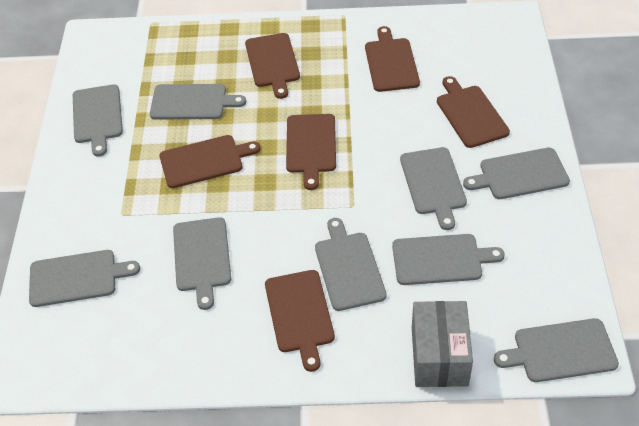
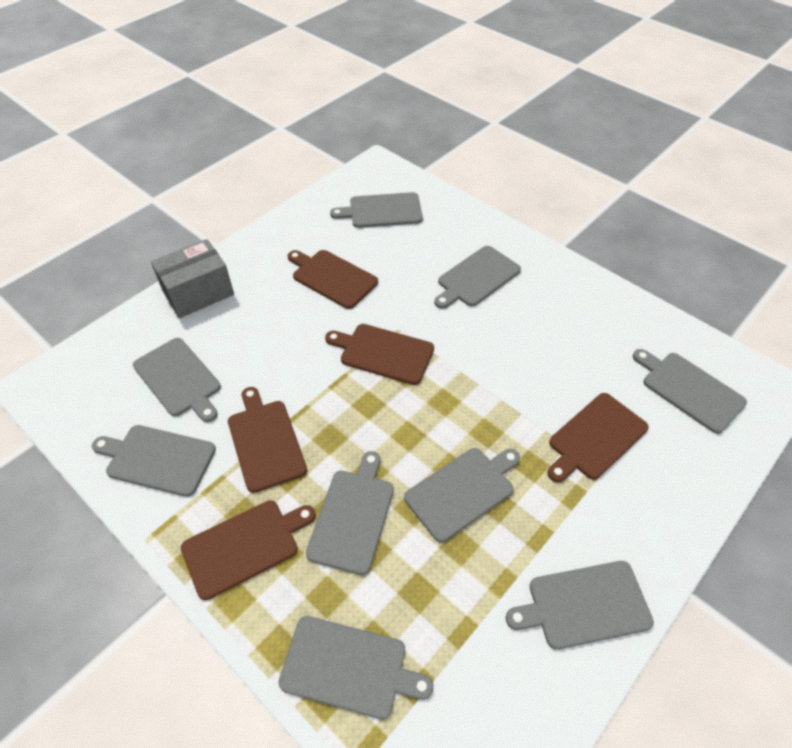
brown cutting board: [159,135,261,188] [245,33,300,99] [265,270,335,372] [286,114,336,190] [365,26,420,92] [437,76,510,148] = 6 -> [181,500,316,600] [228,387,307,493] [288,250,378,309] [325,324,434,385] [547,393,649,482] = 5

